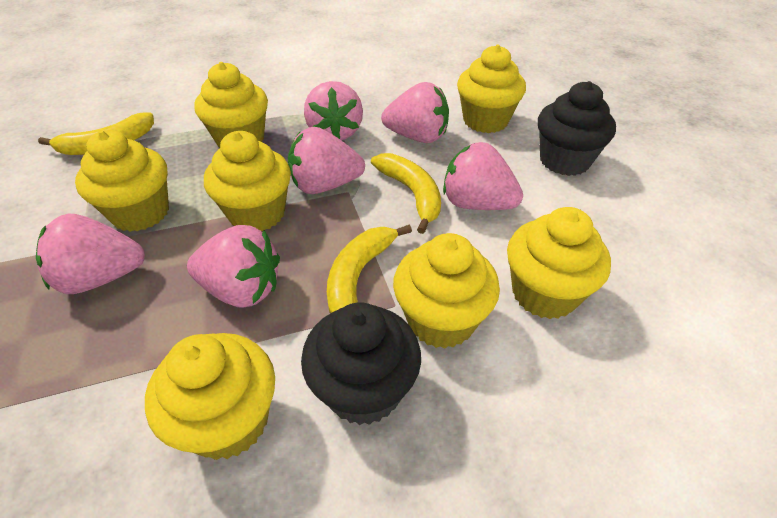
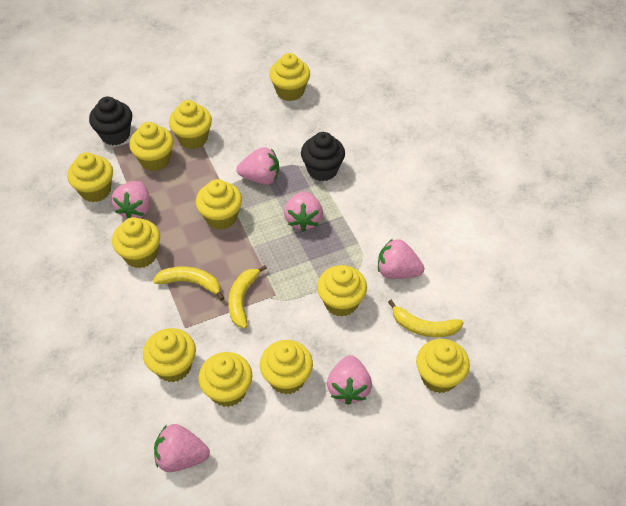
yellow cupcake: [75,130,169,232] [145,333,275,460] [194,62,268,147] [204,131,291,231] [393,233,500,349] [457,45,526,133] [507,207,611,319] = 7 -> [67,152,113,202] [112,217,160,268] [129,122,174,171] [143,328,196,382] [169,100,212,149] [196,179,242,230] [198,352,252,407] [260,340,313,394] [269,53,310,101] [317,265,367,317] [416,339,470,393] = 11

